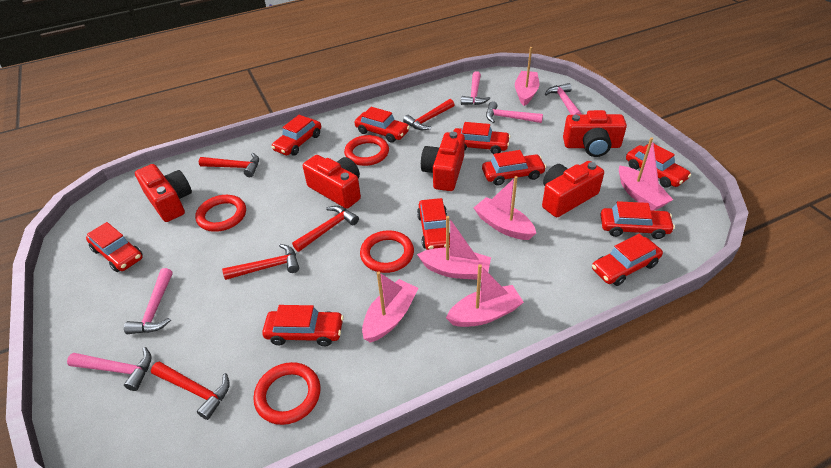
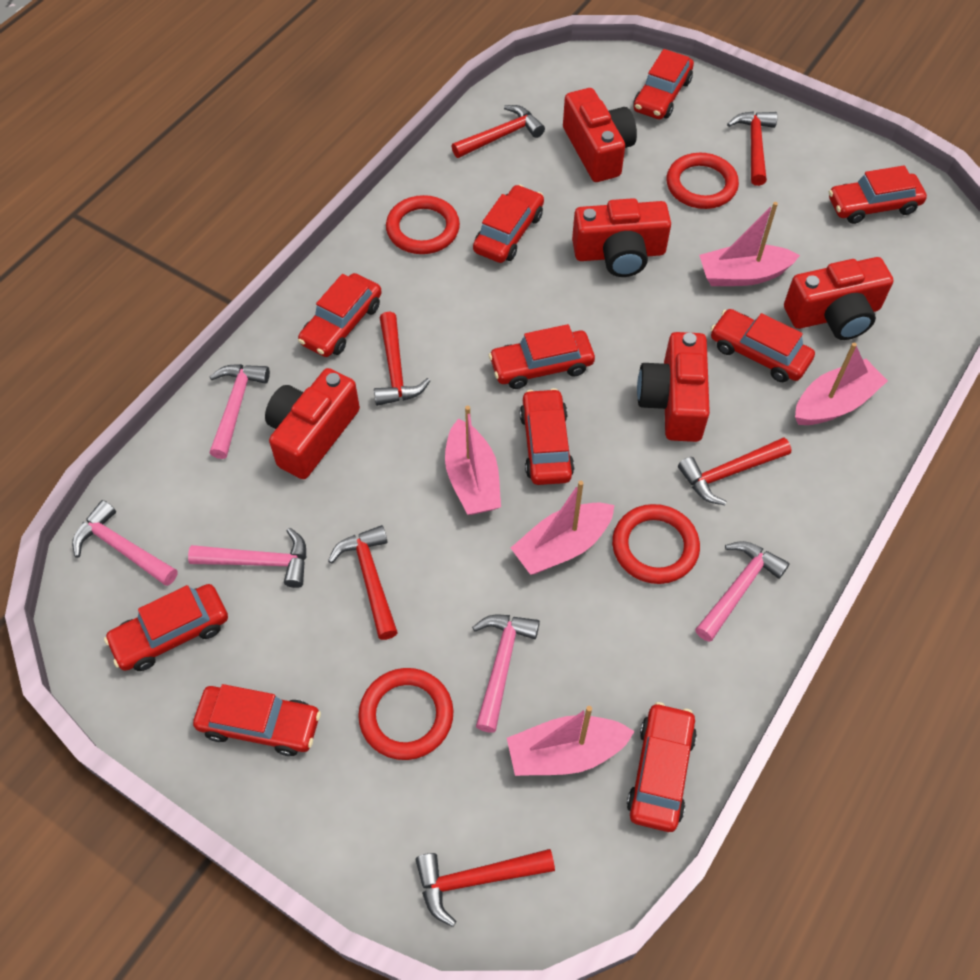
pink boat: [362,272,419,343] [417,216,491,280] [446,264,524,327] [474,176,536,240] [515,47,539,106] [619,137,673,211] = 6 -> [445,406,501,515] [507,706,635,776] [511,481,614,575] [699,202,800,286] [795,343,888,425] = 5
red hammer: [151,362,230,420] [199,153,259,177] [222,244,299,280] [292,206,359,252] [403,99,455,130] = 5 -> [328,525,398,640] [374,312,430,406] [416,849,555,927] [452,105,545,158] [678,437,791,505] [727,111,778,186] = 6

